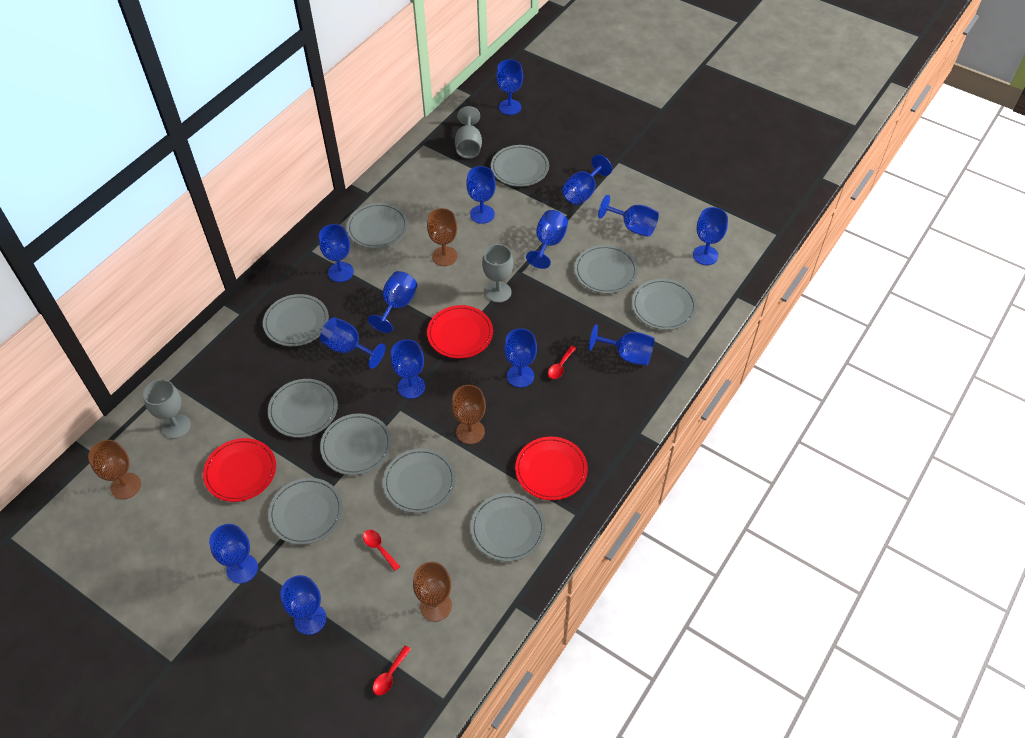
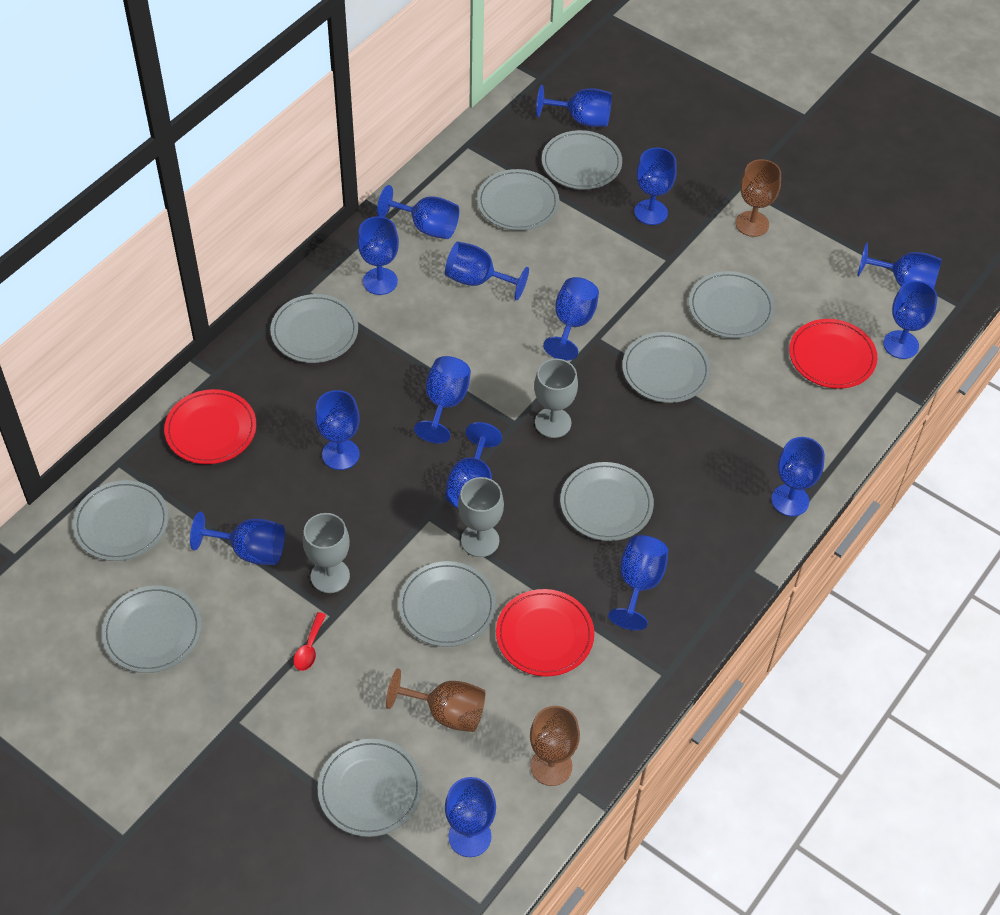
blue goblet: [209,524,258,584] [280,575,327,635] [319,224,354,282] [320,317,385,369] [368,271,417,333] [391,339,425,399] [466,166,496,224] [496,59,523,115] [504,328,537,388] [526,210,568,269] [562,155,612,205] [589,324,654,365] [598,195,659,237] [693,207,728,265] = 14 -> [190,512,285,565] [315,390,360,470] [357,216,399,295] [377,185,459,239] [414,356,471,444] [445,241,529,300] [445,422,502,508] [445,777,496,857] [536,85,612,127] [543,277,599,361] [608,535,668,630] [634,148,677,225] [771,437,825,516] [857,242,942,288] [883,280,937,359] = 15
brown goblet: [88,440,141,499] [413,562,452,622] [427,208,457,266] [451,385,486,444] = 4 -> [386,668,486,732] [530,706,580,786] [736,159,781,237] = 3
red spoon: [363,530,400,571] [373,645,411,695] [548,346,576,379] = 3 -> [293,612,326,671] = 1

